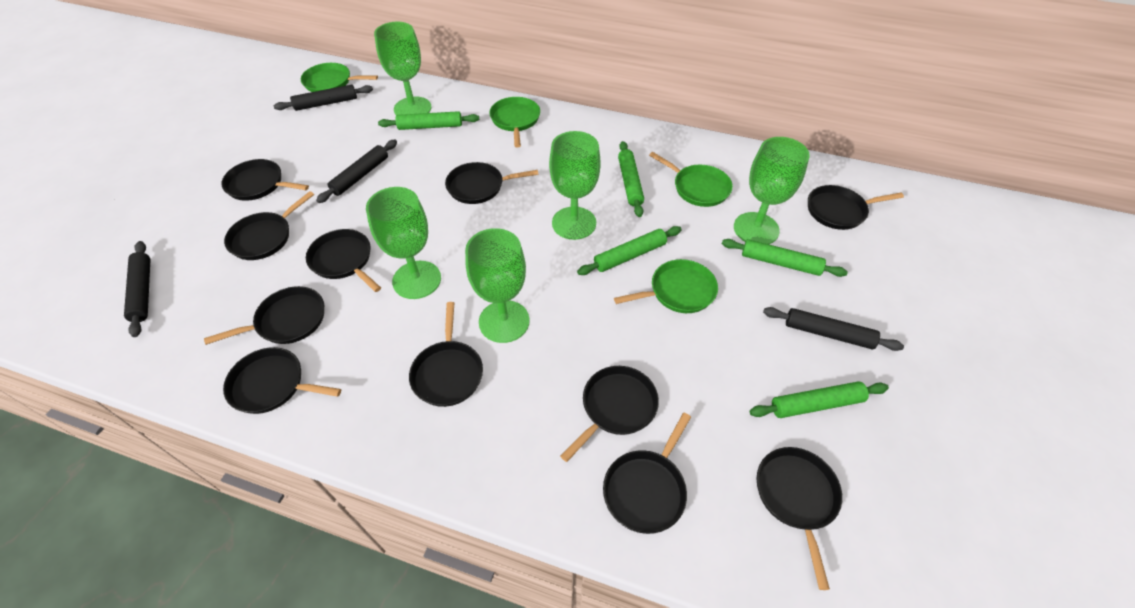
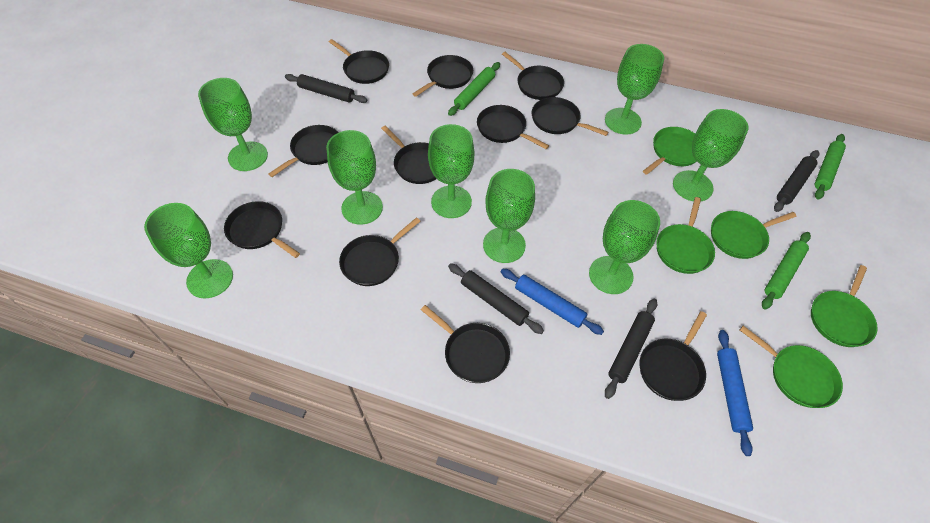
blue rolling pin: none = 0 -> [501,269,604,335] [717,330,753,456] = 2
green goblet: [366,187,441,299] [374,22,432,115] [465,228,530,343] [549,131,601,240] [734,137,810,244] = 5 -> [144,203,233,298] [198,78,268,171] [326,130,383,225] [428,124,474,218] [483,169,535,263] [589,200,660,294] [605,44,664,135] [673,109,749,201] = 8
green pan: [301,63,378,92] [489,97,540,148] [614,259,718,313] [649,152,733,207] = 4 -> [643,127,697,175] [656,197,715,274] [711,211,797,259] [740,326,843,408] [811,265,878,347] = 5
green rolling pin: [378,111,479,130] [577,226,682,275] [618,141,644,217] [722,239,848,277] [750,381,889,418] = 5 -> [448,62,500,116] [762,232,811,310] [814,134,846,199] = 3

